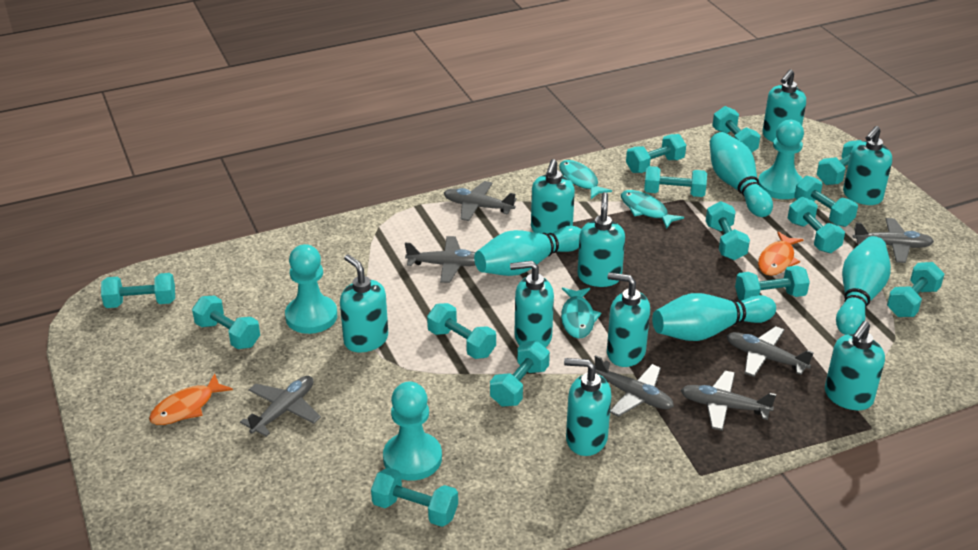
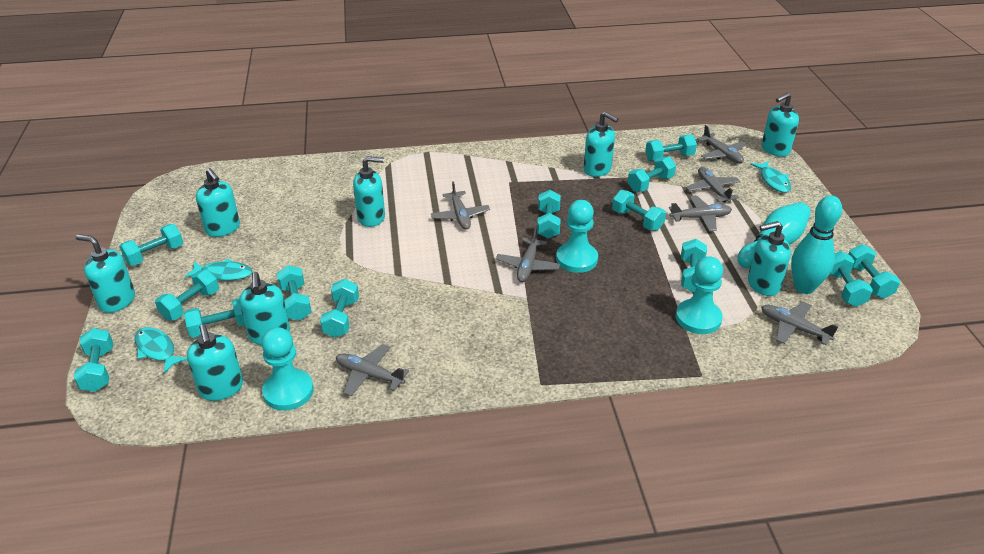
orange fish: [149,373,233,425] [758,231,804,276] = 2 -> none = 0
turquoise bowling pin: [474,226,581,276] [652,293,776,341] [710,132,773,217] [836,236,891,335] = 4 -> [737,202,811,268] [791,195,842,294] = 2
turquoise dumbbell: [101,273,175,308] [192,296,260,349] [371,467,458,527] [427,303,496,359] [490,341,550,407] [626,134,686,173] [644,166,707,197] [706,201,750,260] [712,106,760,153] [735,266,810,301] [788,197,845,253] [794,176,858,227] [817,140,862,185] [887,262,945,317] = 14 -> [74,328,113,392] [119,224,183,266] [155,269,219,320] [184,298,245,338] [277,265,312,321] [320,279,359,338] [537,190,561,238] [612,190,666,231] [628,156,676,192] [645,135,697,161] [681,239,707,292] [830,251,873,307] [848,244,900,299] = 13
turquoise soap dispenser: [340,254,388,352] [510,261,554,347] [531,159,575,234] [564,358,611,456] [577,192,625,287] [607,272,650,367] [762,69,806,142] [825,321,885,410] [843,126,892,205] = 9 -> [76,234,135,313] [187,325,243,401] [196,168,240,237] [239,272,290,345] [353,156,385,227] [584,111,618,177] [748,221,791,296] [761,92,799,157] = 8

